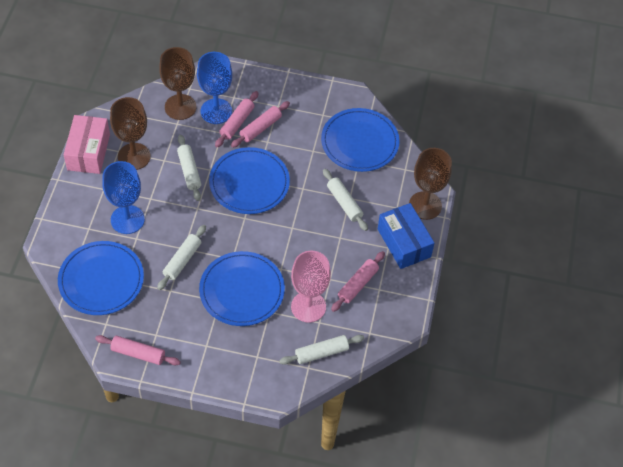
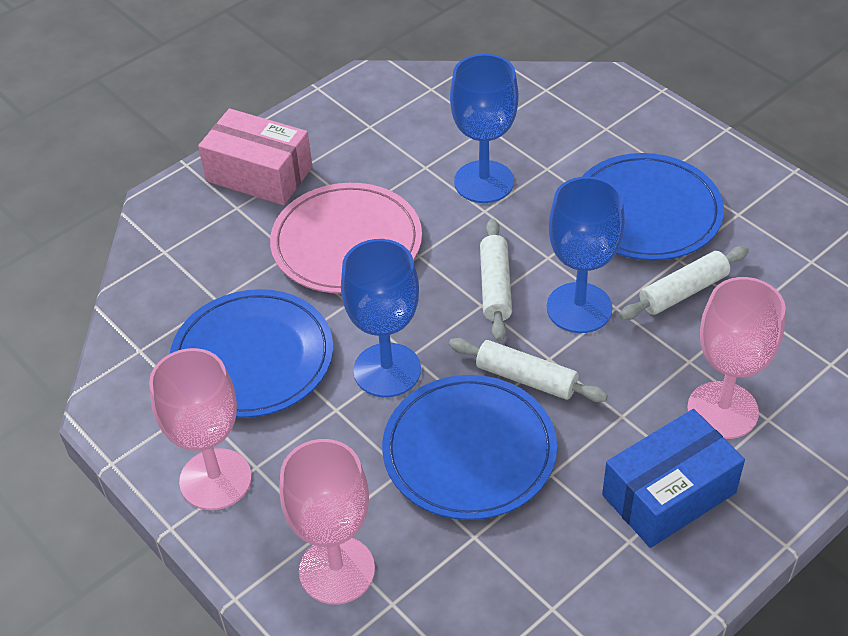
blue goblet: [102,161,145,234] [197,52,232,124] = 2 -> [341,239,421,397] [450,54,518,203] [547,176,625,333] = 3
blue plate: [58,241,144,315] [199,251,285,326] [209,147,290,214] [321,108,400,172] = 4 -> [170,289,333,418] [382,375,557,520] [582,153,724,260] = 3
brown goblet: [110,97,151,170] [159,47,196,120] [409,148,452,220] = 3 -> none = 0
pink goblet: [291,251,331,323] = 1 -> [149,348,252,510] [280,439,375,605] [687,277,786,439] = 3
pink plate: none = 0 -> [270,183,422,293] = 1
pink rolling pin: [95,335,181,365] [215,91,258,147] [231,101,290,148] [331,251,385,312] = 4 -> none = 0
white rolling pin: [157,225,206,290] [177,135,201,201] [279,335,364,365] [323,169,368,231] = 4 -> [449,338,608,402] [480,219,512,341] [619,246,749,320] = 3

